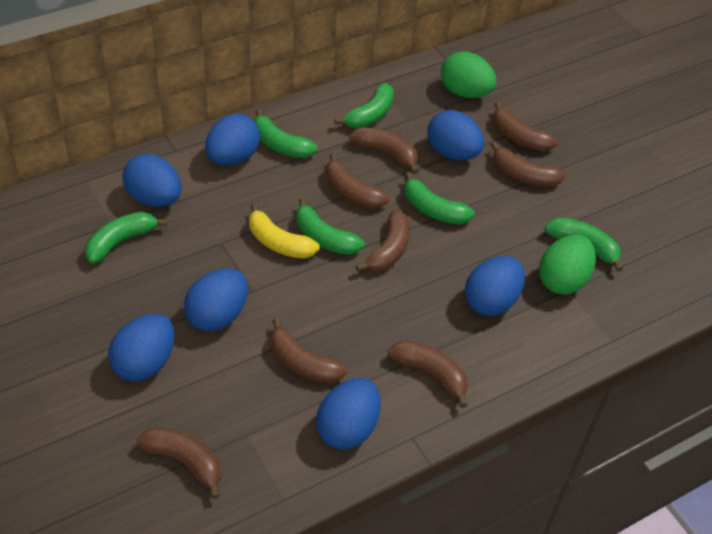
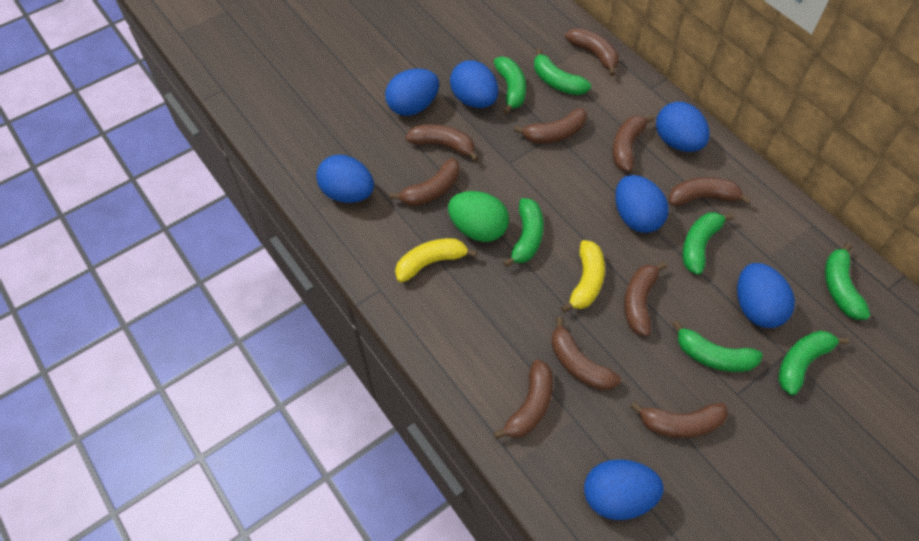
brown banana: [136,427,221,499] [271,318,348,383] [326,153,389,209] [349,127,419,174] [355,210,410,271] [388,340,468,408] [490,141,565,187] [493,102,558,151] = 8 -> [390,158,460,206] [406,124,479,162] [493,360,553,439] [514,108,587,143] [551,317,621,391] [565,28,619,76] [612,115,655,172] [624,262,667,336] [631,402,728,438] [669,177,751,206] = 10
green banana: [85,212,168,264] [254,109,318,158] [296,198,365,255] [334,83,394,128] [404,172,475,225] [545,217,623,272] = 6 -> [494,57,526,114] [503,198,544,267] [534,48,591,95] [672,320,763,372] [683,212,734,275] [778,331,849,395] [825,243,870,320] = 7
green egg: [441,51,496,98] [539,235,596,294] = 2 -> [448,191,509,242] = 1
yellow banana: [249,203,320,259] = 1 -> [395,238,477,283] [561,240,605,313] = 2

